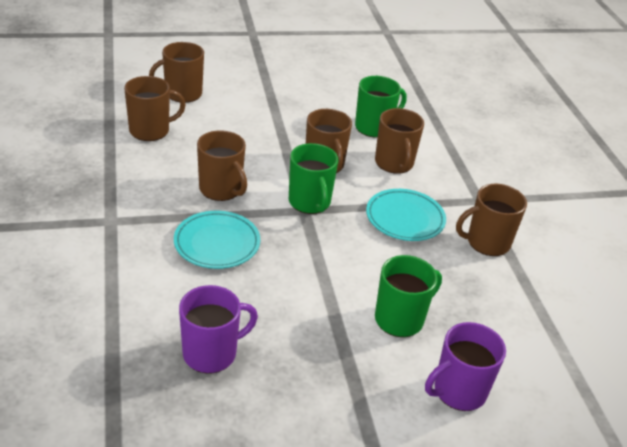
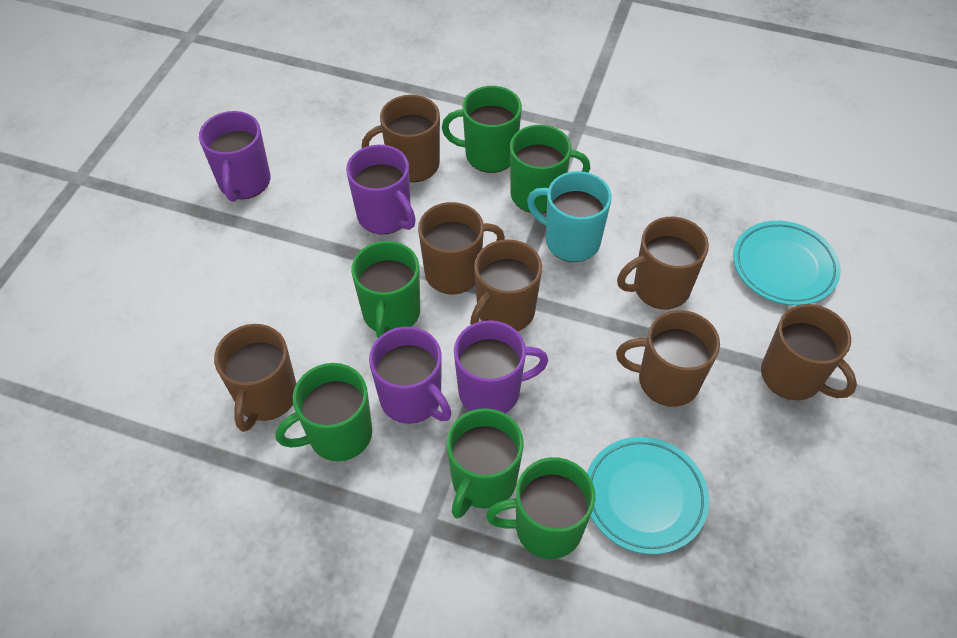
brown mug: [124,76,186,141] [149,42,204,103] [197,130,247,201] [306,109,352,173] [375,108,424,174] [456,184,527,256] = 6 -> [214,324,297,432] [362,95,440,182] [418,202,505,295] [470,239,542,332] [616,310,720,407] [617,217,709,309] [761,304,857,400] = 7
green mug: [289,143,338,214] [355,76,406,138] [375,255,442,337] = 3 -> [276,363,372,461] [351,241,420,338] [442,86,522,173] [447,408,524,518] [486,457,595,559] [510,125,590,213] = 6
purple mug: [179,285,258,373] [425,322,506,411] = 2 -> [199,111,271,202] [346,145,416,234] [369,327,451,424] [454,320,548,413] = 4
turquoise mug: none = 0 -> [527,171,612,262] = 1

